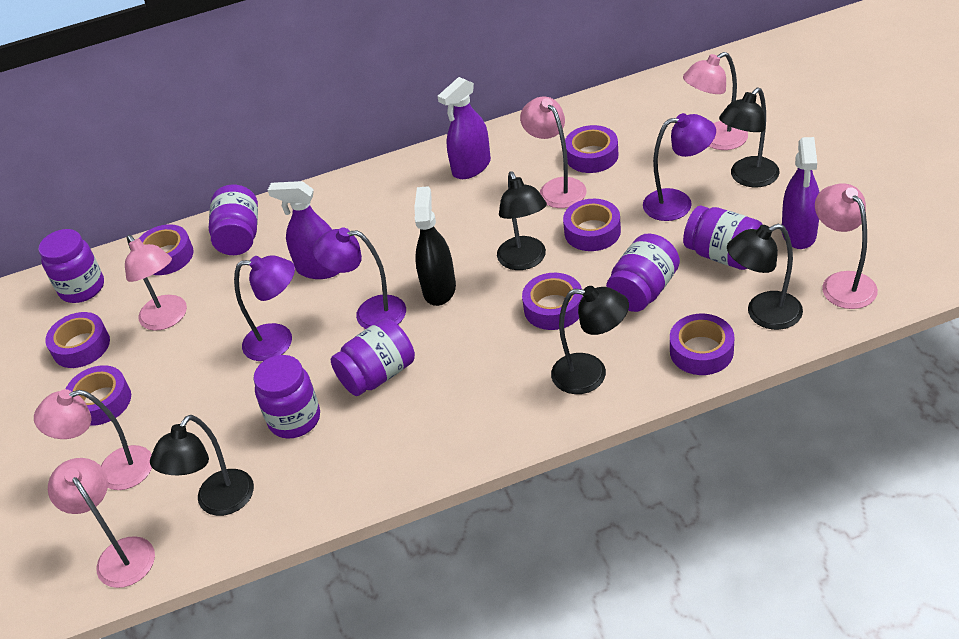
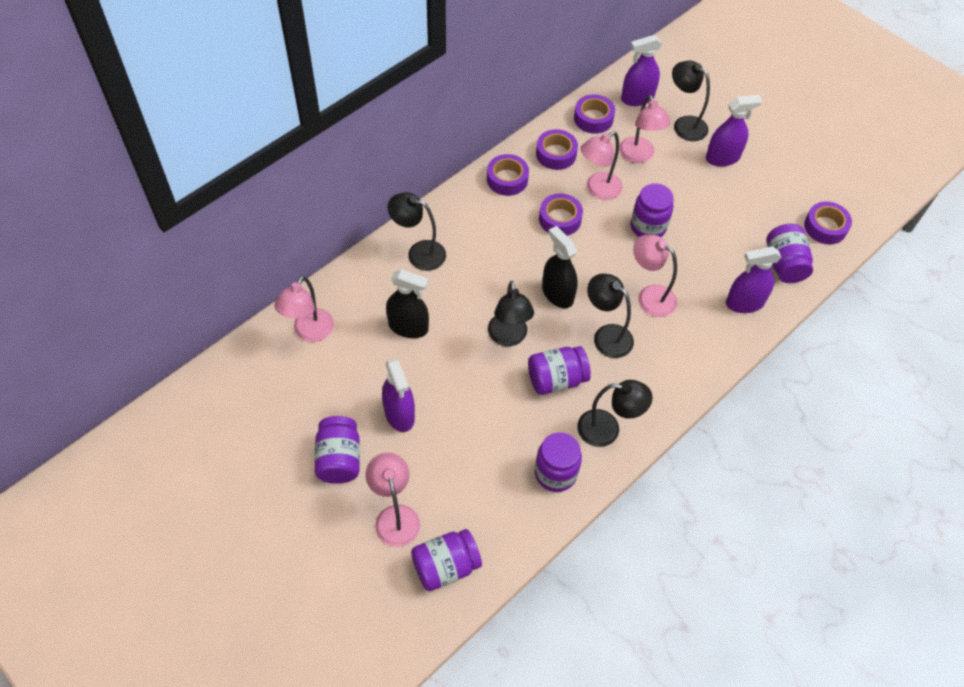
black spray bottle: [414,186,456,306] = 1 -> [386,269,429,338] [542,226,578,308] = 2
pink lamp: [34,389,152,490] [48,458,155,588] [125,235,187,331] [520,96,587,208] [683,52,748,150] [815,183,878,309] = 6 -> [274,276,334,342] [365,453,420,547] [580,131,623,200] [619,95,670,163] [633,235,677,317] = 5
purple lamp: [234,255,295,361] [313,228,406,329] [643,113,716,221] = 3 -> none = 0
purple spray bottle: [268,181,339,279] [438,77,491,179] [782,137,820,249] = 3 -> [382,358,415,432] [621,35,662,106] [706,95,762,167] [726,246,782,313] = 4
purple tape: [45,312,110,368] [66,365,131,426] [139,224,194,275] [522,273,583,330] [563,199,621,251] [565,125,619,173] [670,314,734,375] = 7 -> [487,154,529,196] [536,129,578,170] [539,194,583,236] [574,94,615,134] [804,201,852,244] = 5

